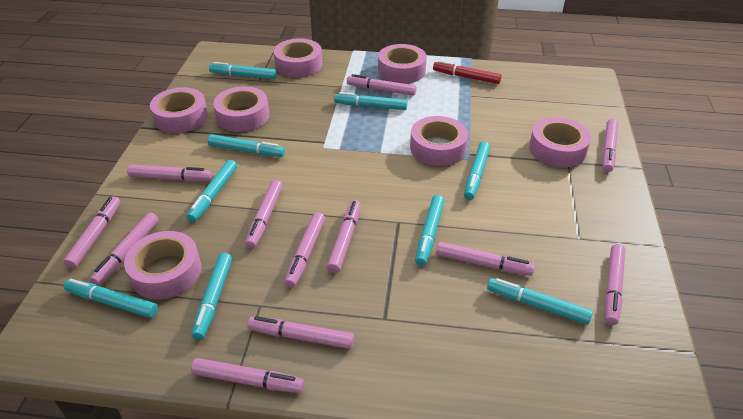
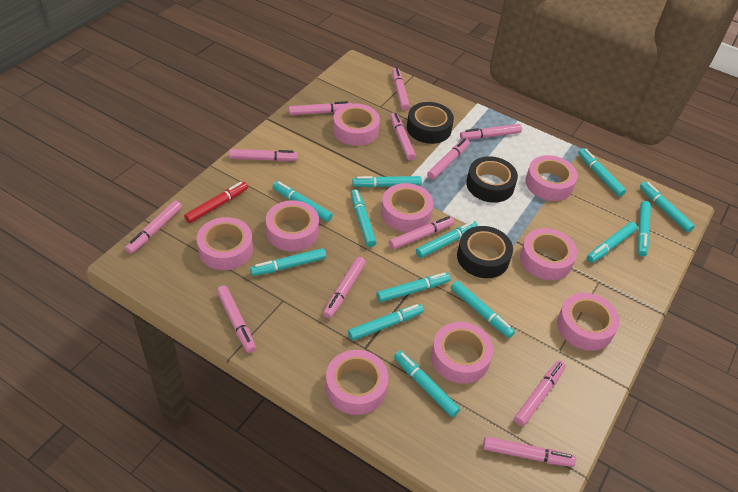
black tape: none = 0 -> [407,102,454,144] [457,226,513,278] [466,156,518,203] = 3
pink tape: [124,231,202,300] [150,87,208,133] [213,86,269,132] [274,38,322,77] [378,44,427,84] [410,116,468,166] [529,117,591,167] = 7 -> [197,217,253,270] [266,200,319,252] [326,350,388,415] [333,103,380,146] [381,183,433,232] [431,322,493,384] [520,228,577,280] [526,155,578,201] [557,293,620,351] = 9
turquoise marker: [64,279,158,318] [187,160,237,222] [191,253,232,340] [208,134,285,157] [209,62,277,79] [334,92,408,110] [415,195,445,266] [464,141,490,200] [487,278,593,324] = 9 -> [250,248,326,276] [273,181,333,222] [348,304,424,341] [351,189,377,247] [352,176,422,188] [377,272,451,302] [394,351,460,417] [416,221,478,258] [451,281,515,338] [578,148,626,197] [587,222,638,263] [637,201,651,256] [640,182,695,232] = 13

